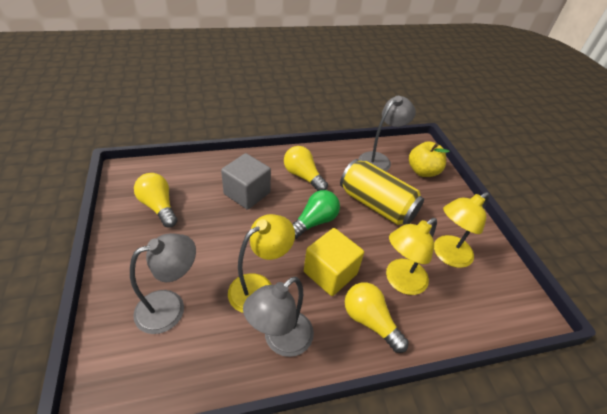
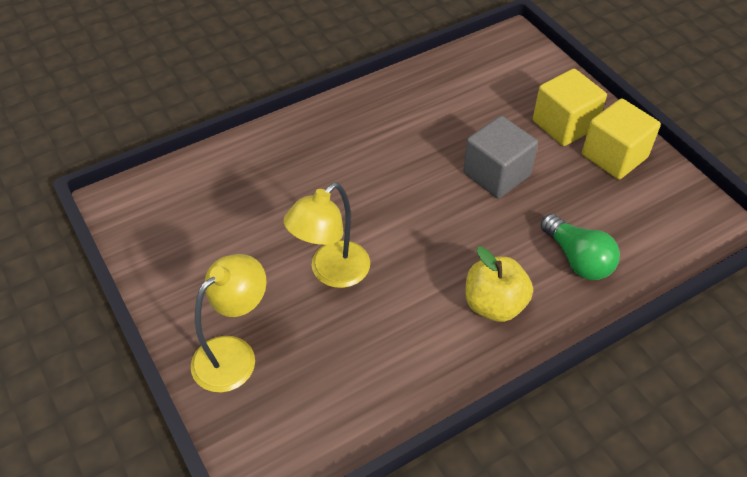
grey lamp: [130,233,196,334] [243,277,314,357] [358,96,416,171] = 3 -> none = 0
yellow can: [340,159,424,225] = 1 -> none = 0
yellow cube: [304,228,364,296] = 1 -> [533,69,607,146] [582,98,661,179] = 2
yellow lamp: [228,214,295,313] [386,218,437,295] [434,192,489,268] = 3 -> [191,254,267,392] [283,182,370,288] = 2
yellow light bulb: [134,173,177,227] [284,146,328,191] [345,282,409,353] = 3 -> none = 0

